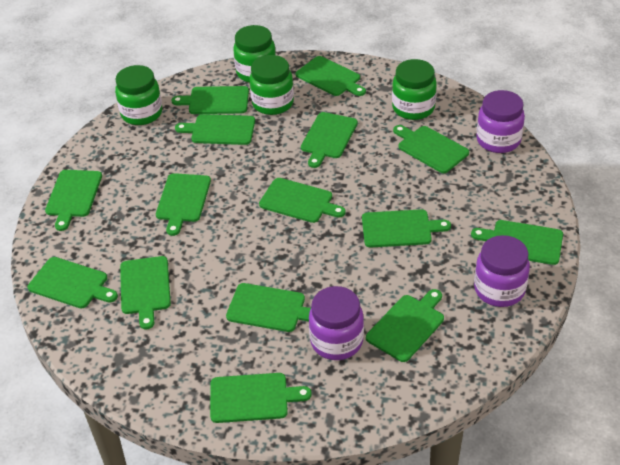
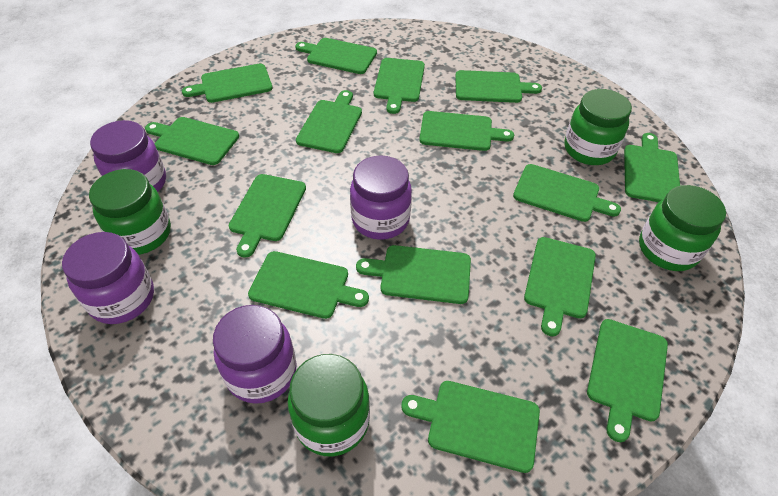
purple jar: [309,286,364,360] [474,235,530,307] [476,90,525,153] = 3 -> [62,232,154,324] [90,120,166,192] [213,305,296,404] [350,155,412,240] = 4

